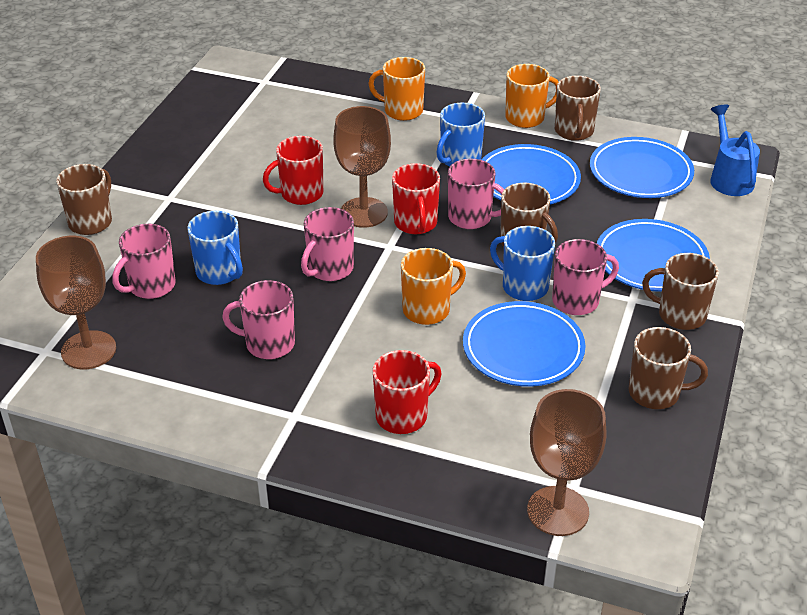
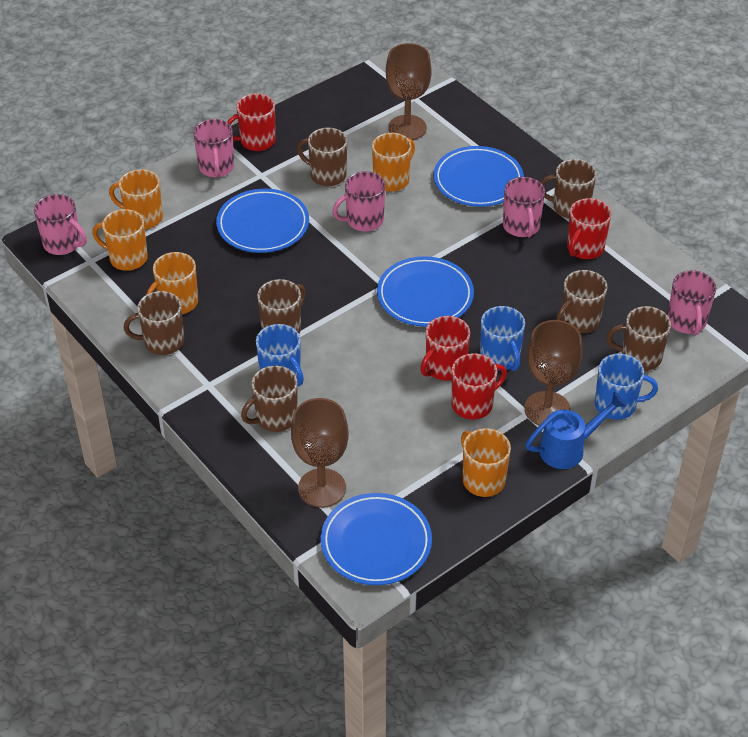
brown mug: [56,164,112,235] [500,183,558,247] [555,76,601,141] [629,327,708,409] [642,253,719,330] = 5 -> [124,291,184,355] [241,365,298,432] [257,279,306,334] [297,128,347,186] [541,159,596,218] [556,270,607,333] [607,306,671,371] = 7
orange mug: [368,57,425,121] [401,248,466,325] [505,64,558,128] = 3 -> [92,209,148,271] [109,169,163,229] [146,252,198,314] [372,133,415,192] [461,428,511,497] = 5
red mug: [263,136,323,205] [373,350,441,434] [392,163,440,234] = 3 -> [227,94,276,151] [420,316,470,381] [452,353,507,419] [567,198,612,259] = 4

